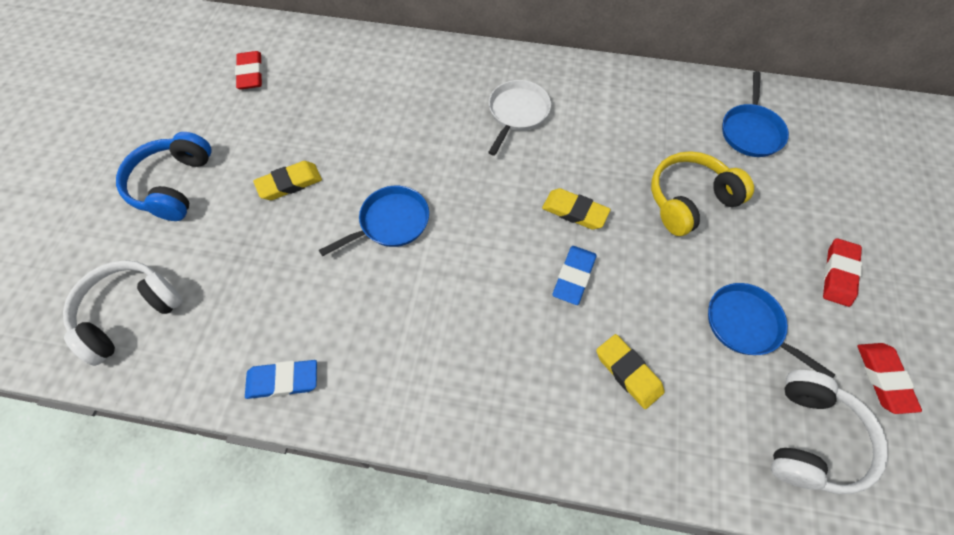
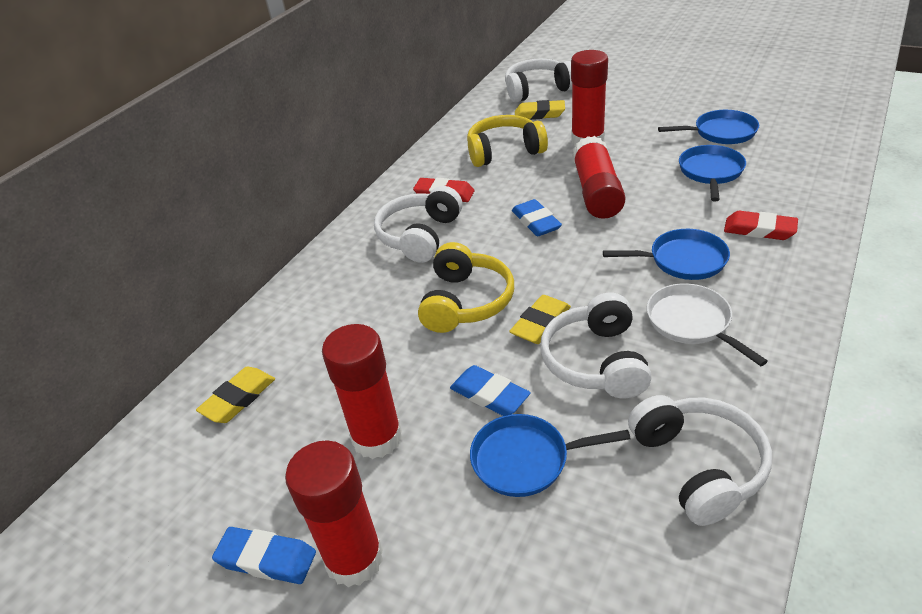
blue eraser: [245,360,317,399] [552,246,596,305] = 2 -> [212,527,316,584] [450,365,531,416] [512,199,562,236] = 3
blue headphones: [116,132,212,221] = 1 -> none = 0
blue pan: [319,186,429,256] [708,283,835,378] [722,71,789,157] = 3 -> [470,414,631,497] [603,229,730,280] [658,110,759,144] [679,145,746,201] = 4
red eraser: [235,51,262,90] [823,238,862,307] [857,343,922,414] = 3 -> [413,178,474,202] [724,211,798,240] = 2
red glue stick: none = 0 -> [285,440,383,587] [322,324,402,459] [571,50,608,146] [572,136,626,219] = 4
white headphones: [63,260,183,366] [771,370,888,494] = 2 -> [374,186,462,263] [505,59,572,103] [540,293,652,398] [628,395,772,526] = 4
yellow headphones: [651,151,754,236] = 1 -> [418,242,514,333] [467,115,548,167] = 2

